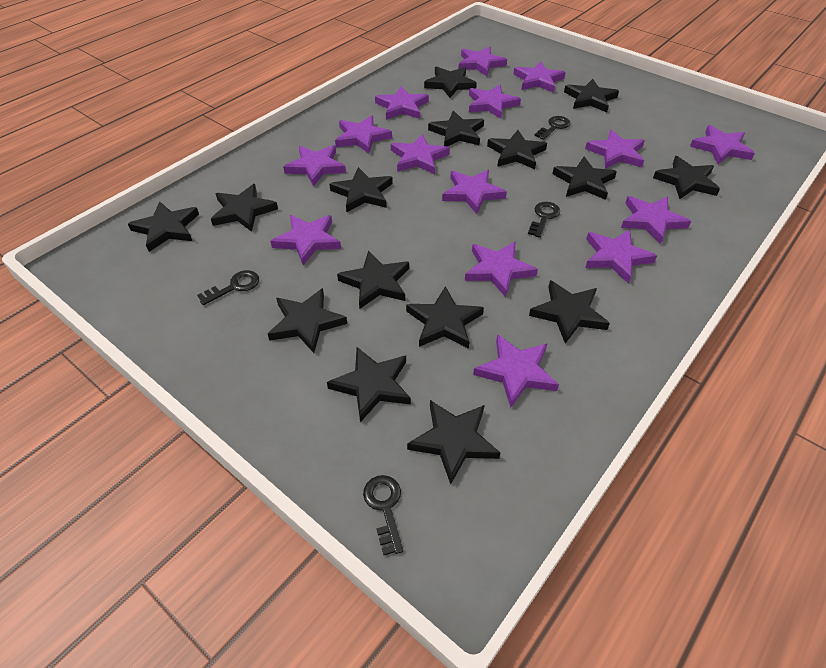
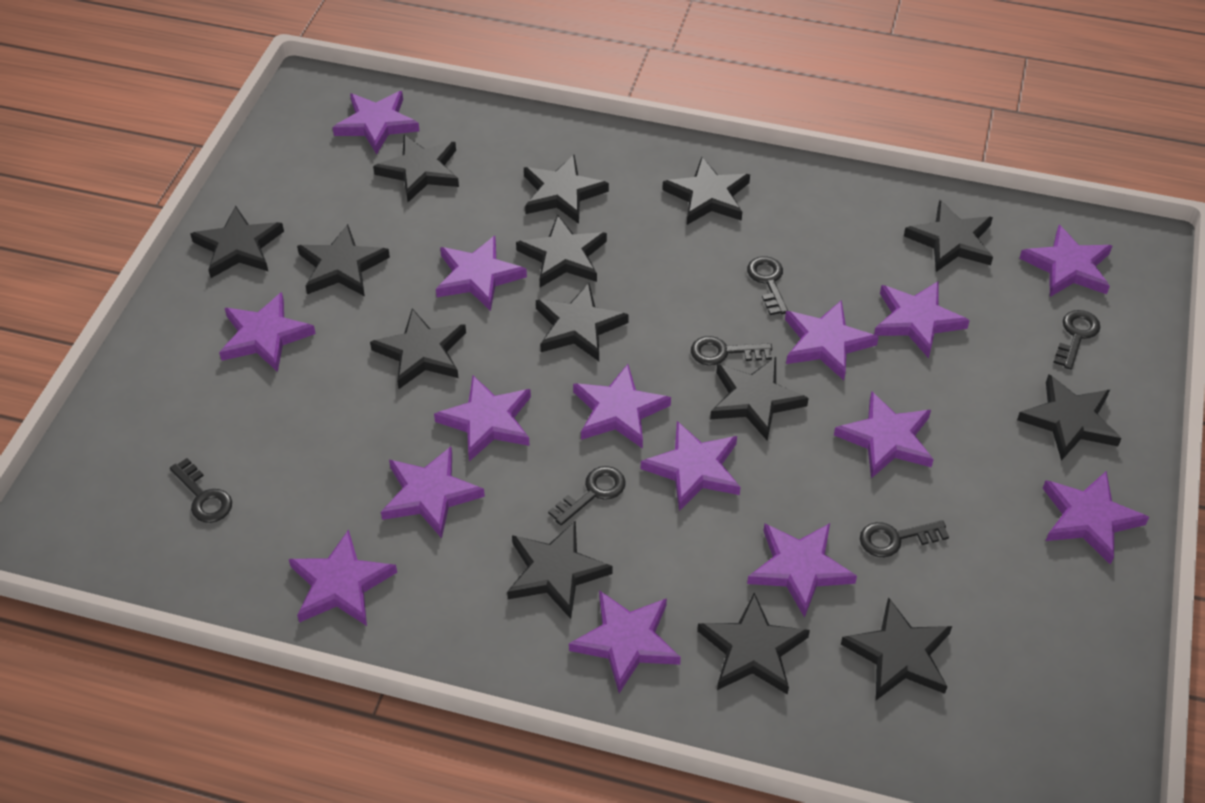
black key: [197,270,259,305] [363,475,403,556] [528,202,560,238] [534,116,570,140] = 4 -> [170,458,232,523] [548,466,626,526] [691,336,772,366] [747,256,788,315] [860,520,949,557] [1053,310,1101,369] = 6
black star: [128,201,199,252] [211,184,278,232] [268,288,347,353] [327,347,411,422] [330,167,393,212] [337,250,409,309] [406,286,484,349] [407,400,500,484] [424,66,477,98] [428,110,484,146] [487,130,547,169] [529,280,610,344] [552,156,617,200] [564,79,619,112] [653,156,720,199] = 15 -> [190,206,284,278] [297,224,390,296] [370,308,466,389] [373,135,459,202] [507,520,613,619] [516,214,607,287] [524,155,609,224] [536,283,629,361] [662,157,750,225] [697,593,810,695] [710,357,809,441] [841,597,952,700] [904,200,993,272] [1017,374,1122,461] = 14

